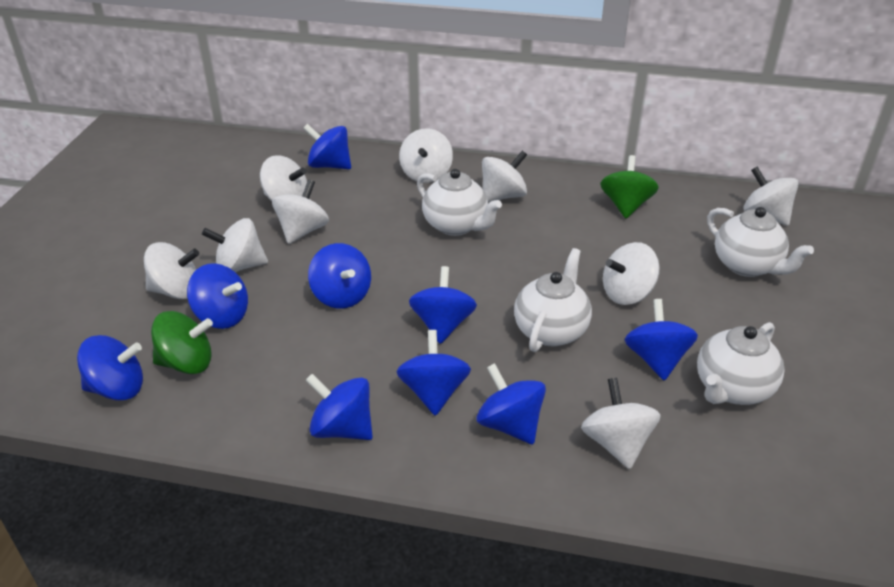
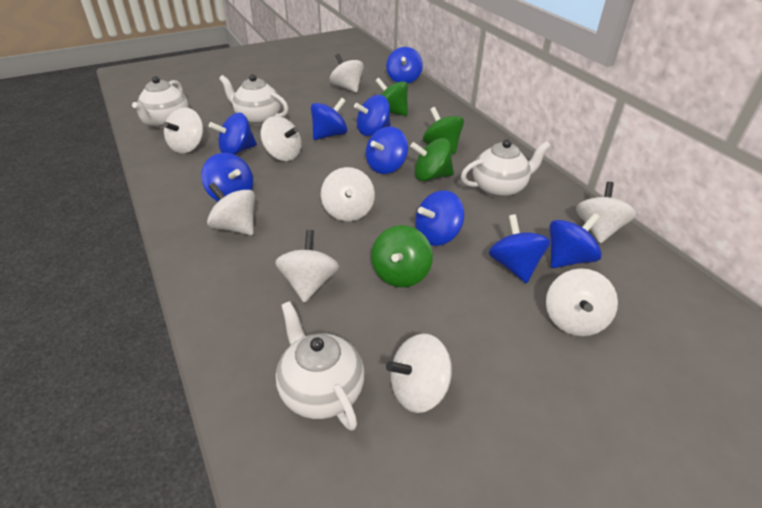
green spinning top: [151,311,213,374] [600,155,659,218] = 2 -> [371,225,433,288] [375,78,408,116] [410,138,454,181] [423,107,464,154] = 4

